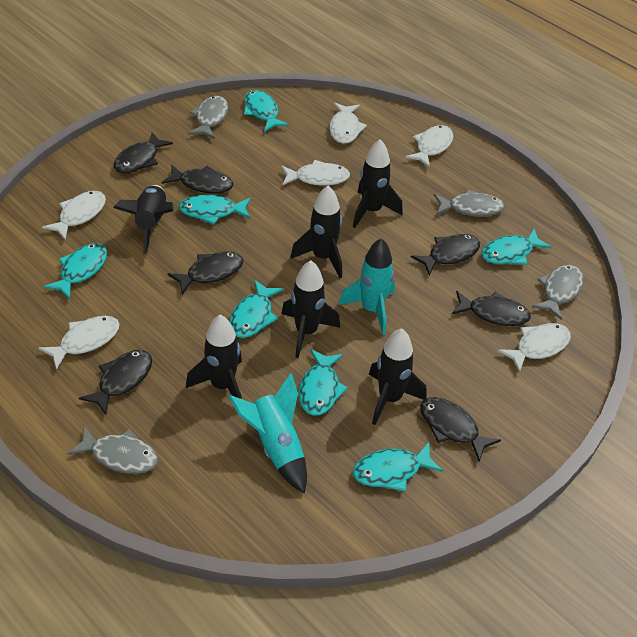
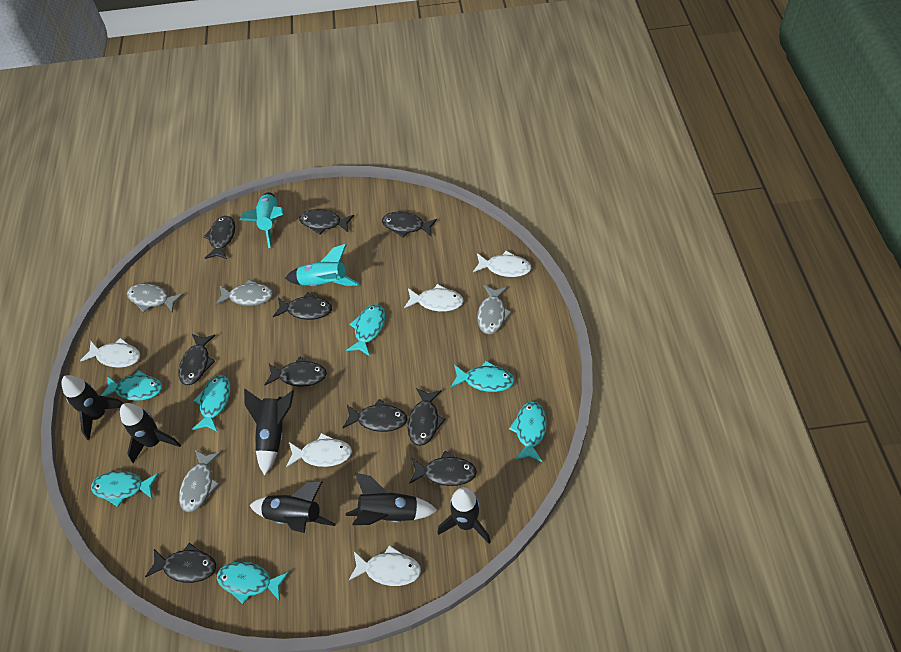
black fish: [79,350,152,415] [114,133,173,173] [162,165,233,193] [168,252,243,294] [411,234,480,275] [420,397,501,461] [452,291,531,326] = 7 -> [145,543,216,583] [179,334,215,385] [203,216,235,259] [265,356,327,387] [273,292,332,320] [299,209,354,235] [342,399,407,432] [382,212,437,238] [408,388,445,446] [409,451,477,486] = 10
white fish: [38,316,119,370] [42,191,106,240] [281,160,350,186] [329,102,367,144] [405,125,453,168] [498,323,571,373] = 6 -> [80,338,140,368] [286,433,352,467] [349,545,421,586] [404,284,464,311] [473,251,531,277] = 5

